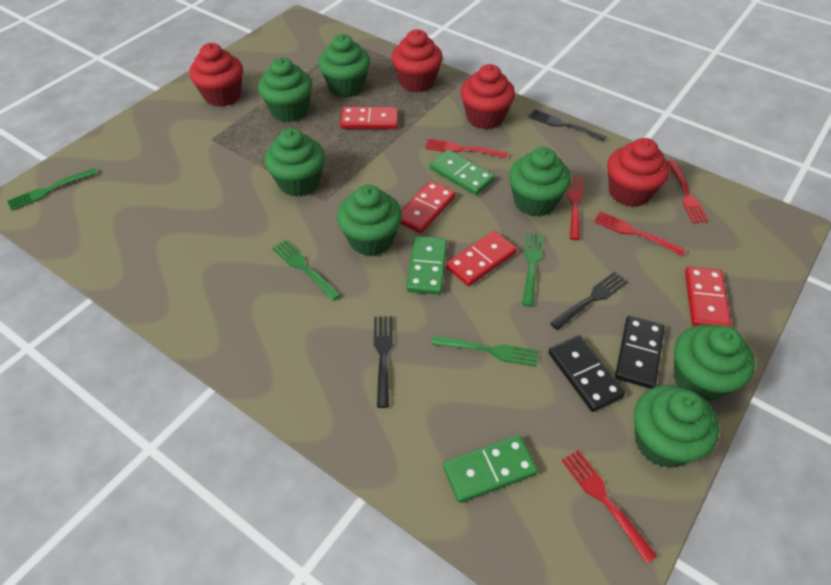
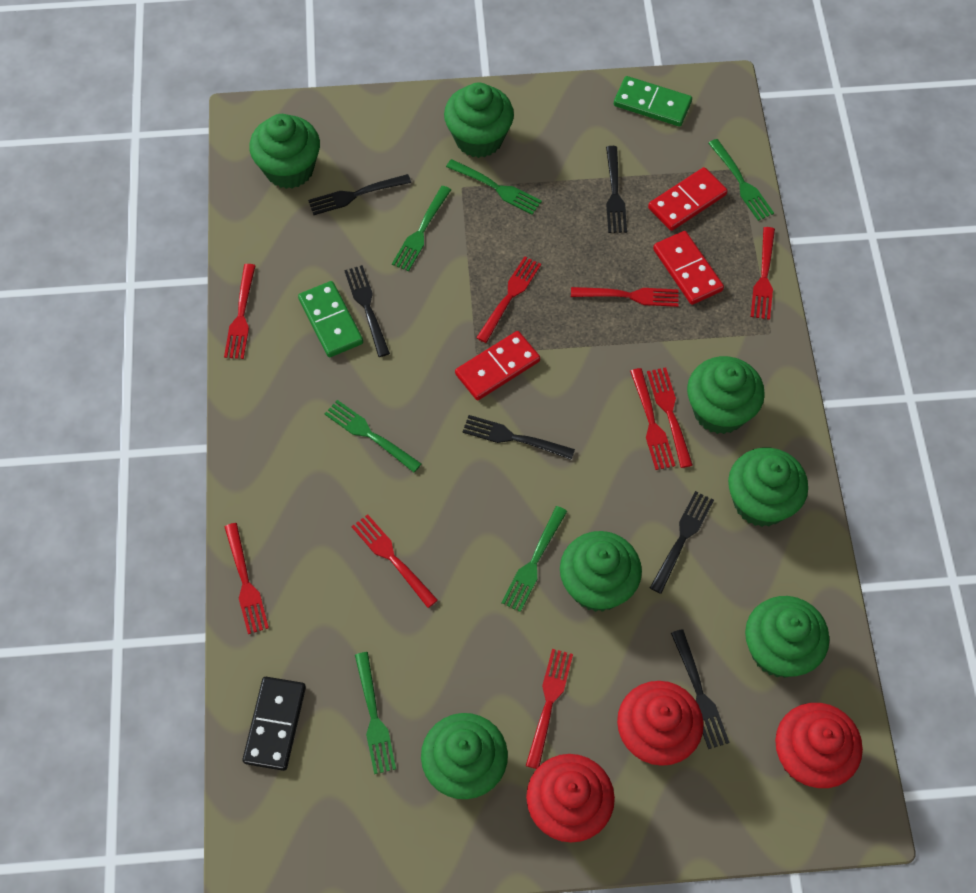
black domino: [548,335,625,412] [615,316,665,389] = 2 -> [243,677,306,771] = 1
black fork: [374,316,393,408] [529,109,606,142] [550,272,628,330] = 3 -> [308,174,411,215] [344,265,390,357] [462,415,575,460] [606,146,627,233] [650,491,714,594] [671,629,730,749] = 6
green domino: [406,236,447,295] [430,150,495,195] [443,435,538,503] = 3 -> [298,281,363,357] [614,76,692,127] = 2
green fork: [7,168,98,211] [272,240,341,301] [432,335,538,367] [522,232,544,307] = 4 -> [324,400,421,472] [355,652,396,774] [392,186,451,271] [446,159,542,215] [501,506,567,612] [708,139,774,221] = 6
red cupcake: [189,43,243,107] [391,29,443,93] [461,64,515,129] [607,138,670,207] = 4 -> [526,754,615,843] [617,681,704,766] [775,703,863,788] = 3
red domino: [340,107,398,129] [400,181,456,234] [446,231,517,286] [685,267,732,327] = 4 -> [455,331,540,400] [648,167,728,231] [653,231,724,305] = 3
red fork: [425,139,508,158] [561,450,657,564] [567,177,583,240] [594,211,686,256] [668,160,709,223] = 5 -> [224,264,256,359] [224,523,269,634] [351,514,438,608] [476,256,541,343] [526,649,573,769] [571,287,679,307] [630,368,675,470] [647,368,693,468] [751,227,775,320] = 9

